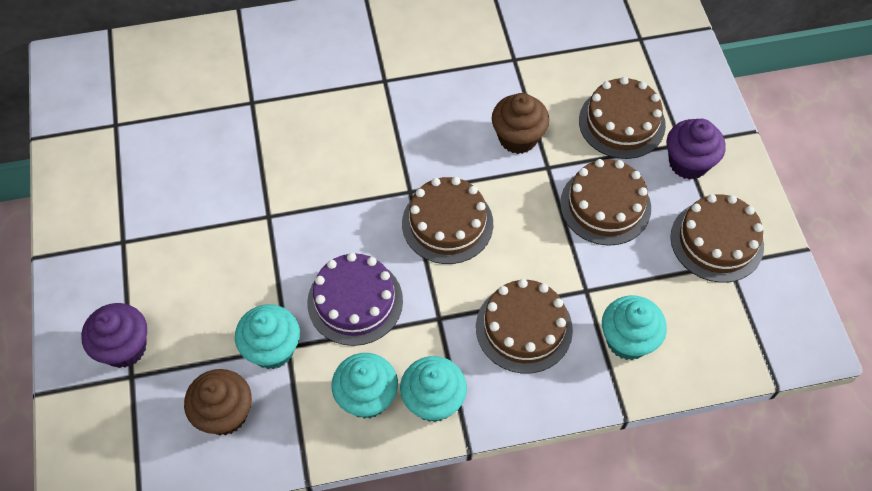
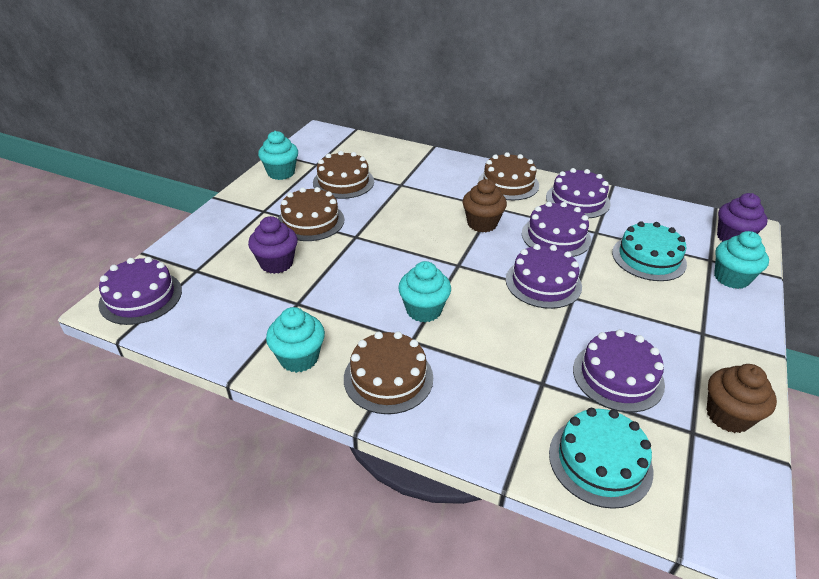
brown cake: [402,177,493,264] [476,279,573,374] [560,159,651,246] [579,77,666,159] [670,194,764,283] = 5 -> [278,187,344,241] [313,151,374,199] [344,331,433,414] [478,152,539,200] = 4
purple cake: [307,253,403,346] = 1 -> [98,257,182,325] [506,244,582,309] [522,202,591,257] [546,168,611,218] [573,330,665,412] = 5
turquoise cake: none = 0 -> [549,408,653,509] [612,221,687,281] = 2

